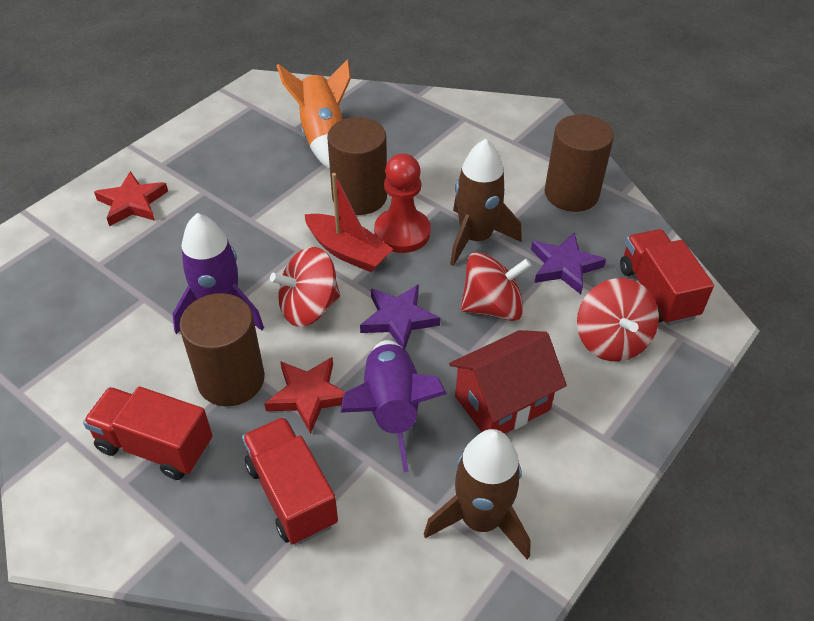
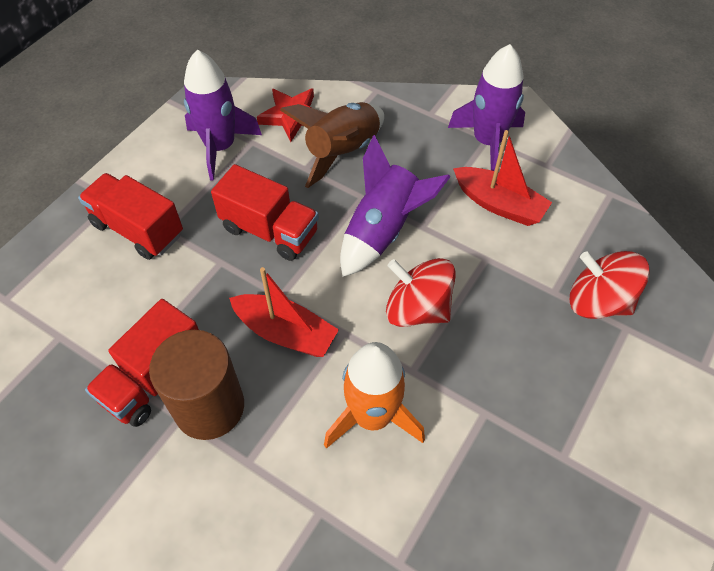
brown cylinder: [179,293,265,406] [327,117,387,215] [544,114,614,212] = 3 -> [149,330,244,440] = 1
brown rocket: [424,429,531,559] [450,139,522,266] = 2 -> [280,102,384,188] = 1
purple rocket: [173,213,264,334] [340,340,447,472] = 2 -> [184,50,262,181] [340,135,451,277] [448,44,525,171] = 3
purple star: [360,284,440,349] [531,232,606,294] = 2 -> none = 0
red boat: [304,173,393,272] = 1 -> [229,267,339,357] [453,130,552,226] = 2
red house: [449,330,567,434] = 1 -> none = 0
red pawn: [374,153,431,253] = 1 -> none = 0
red spinning top: [270,247,340,327] [461,252,532,321] [577,278,659,361] = 3 -> [386,258,456,327] [570,251,650,319] = 2
red star: [94,171,168,227] [264,357,345,434] = 2 -> [257,88,314,142] = 1

